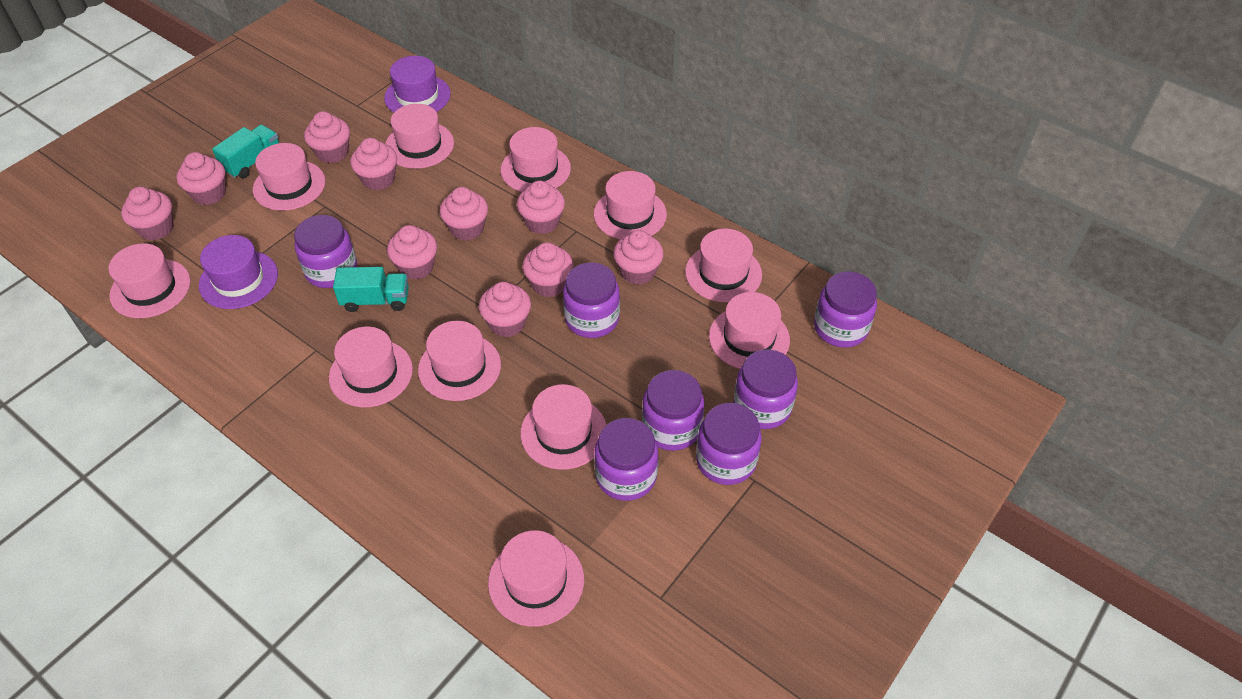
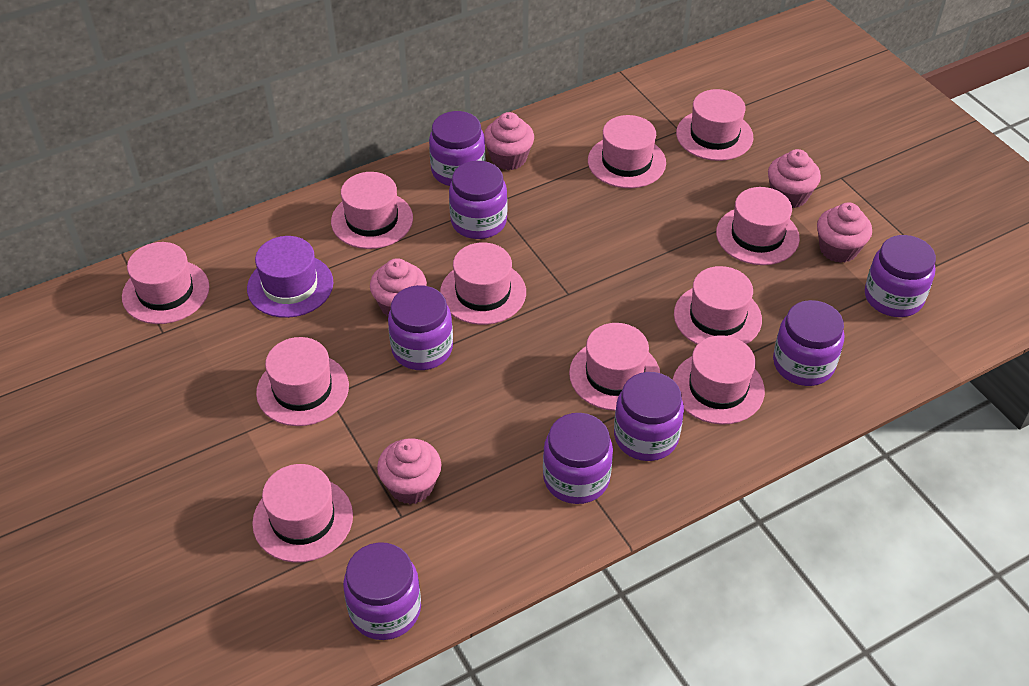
pink cupcake: [121,187,174,240] [177,152,226,205] [304,111,350,163] [350,138,397,190] [387,225,437,280] [440,187,488,241] [479,282,531,337] [517,181,565,234] [522,242,573,297] [613,230,664,285] = 10 -> [370,258,427,317] [377,438,441,504] [484,112,534,170] [768,149,821,208] [817,202,872,263] = 5
purple hat: [199,235,278,309] [384,56,451,112] = 2 -> [247,236,333,318] = 1
purple jar: [294,215,357,288] [563,262,620,338] [594,418,658,501] [642,370,704,451] [696,403,762,485] [734,349,798,429] [814,271,877,348] = 7 -> [343,543,421,640] [388,285,453,370] [429,111,486,186] [449,161,507,239] [543,413,613,504] [614,372,684,461] [773,300,844,386] [865,235,936,317] = 8
turquoise truck: [212,125,279,178] [333,267,409,312] = 2 -> none = 0

